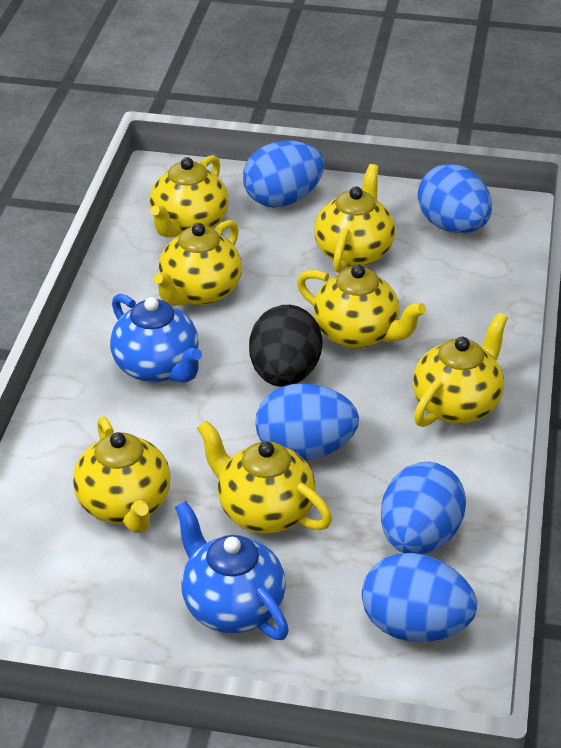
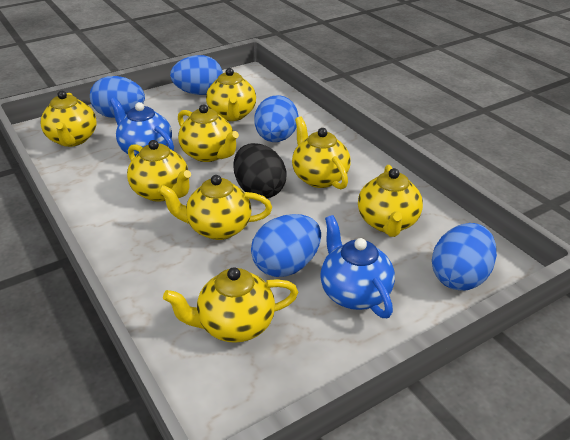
yellow teapot: [73,416,171,533] [149,155,229,238] [154,220,242,306] [197,420,332,533] [297,264,426,349] [314,164,395,273] [413,312,508,427] = 7 -> [41,91,97,147] [127,140,191,202] [158,175,272,240] [163,267,298,343] [178,104,239,162] [206,68,256,121] [292,116,351,189] [358,165,423,237] = 8

